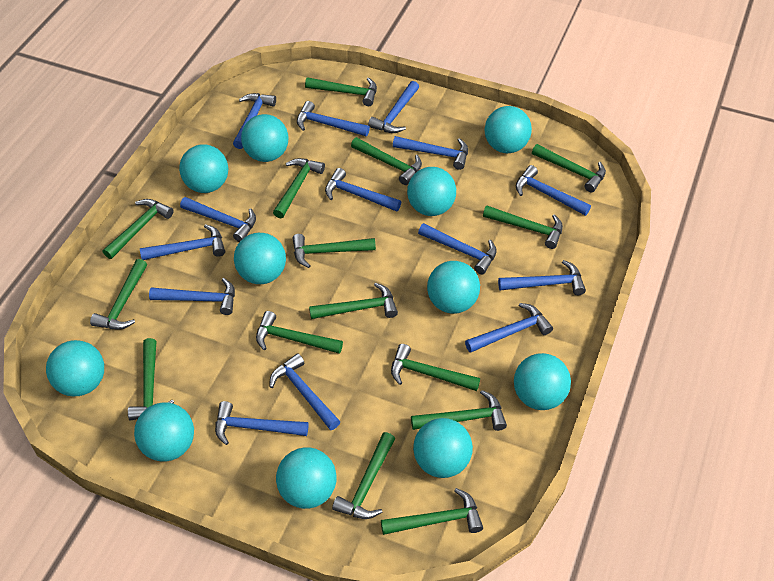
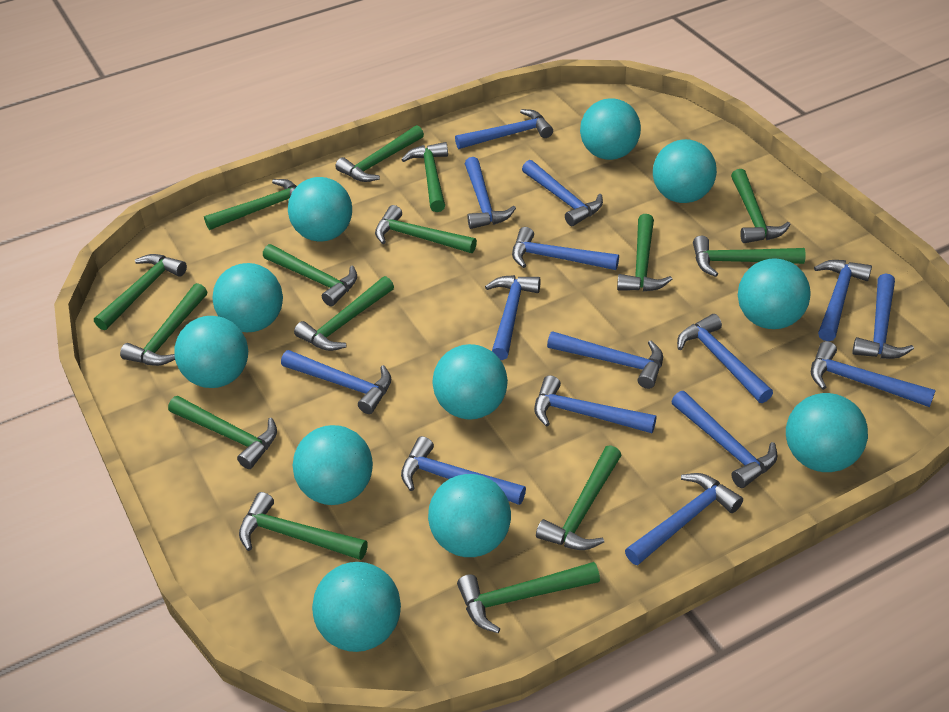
blue hammer: [140,224,225,260] [149,278,235,315] [180,197,256,242] [215,401,308,445] [233,93,276,149] [270,353,341,430] [297,101,370,136] [325,168,401,212] [368,81,419,133] [393,136,468,170] [418,223,497,274] [465,303,553,353] [498,260,586,295] [516,165,591,216] = 14 -> [281,350,391,414] [401,436,526,505] [455,109,553,149] [465,157,516,229] [485,275,541,360] [512,227,619,270] [522,160,603,226] [534,375,656,433] [547,331,663,389] [625,473,743,565] [671,391,778,488] [677,314,773,403] [811,341,936,407] [814,260,872,341] [852,273,914,359] = 15

